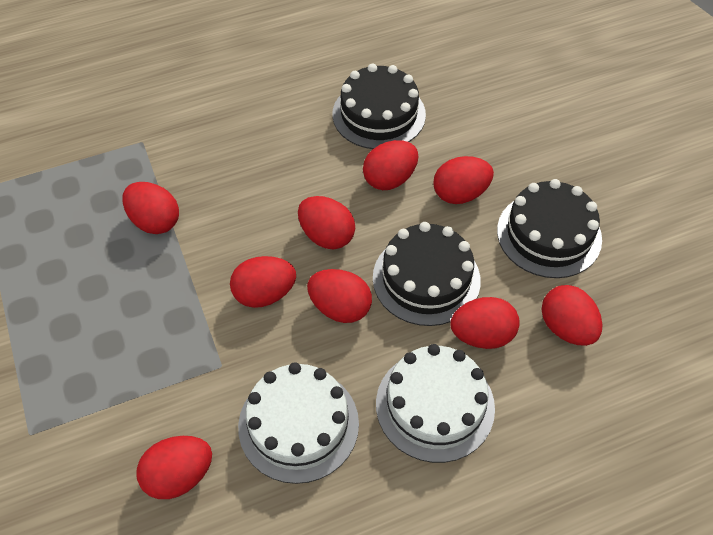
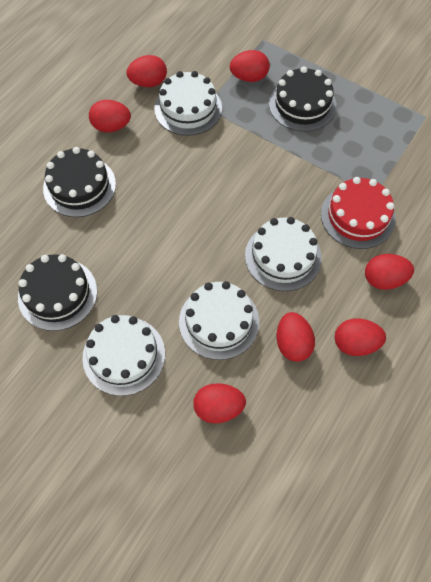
red cake: none = 0 -> [321,177,396,249] = 1
red egg: [122,182,179,234] [137,436,212,499] [230,256,296,308] [298,196,355,249] [307,269,372,323] [363,140,418,190] [433,156,494,204] [450,297,520,349] [541,285,602,346] = 9 -> [89,100,131,132] [127,55,167,87] [193,383,246,424] [230,50,270,82] [277,312,315,362] [335,319,386,356] [365,254,414,290] = 7
white cake: [238,362,359,484] [376,344,495,463] = 2 -> [82,315,165,396] [154,71,222,136] [179,281,259,360] [245,217,322,291] = 4

